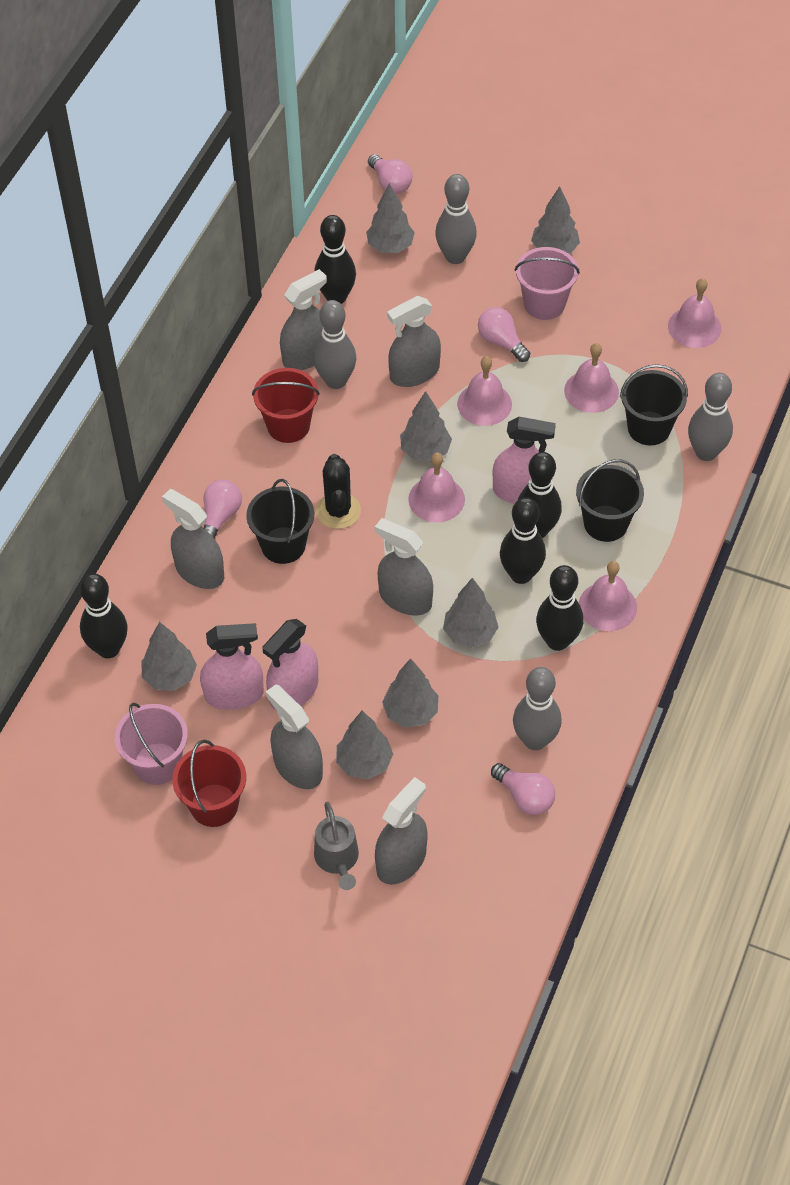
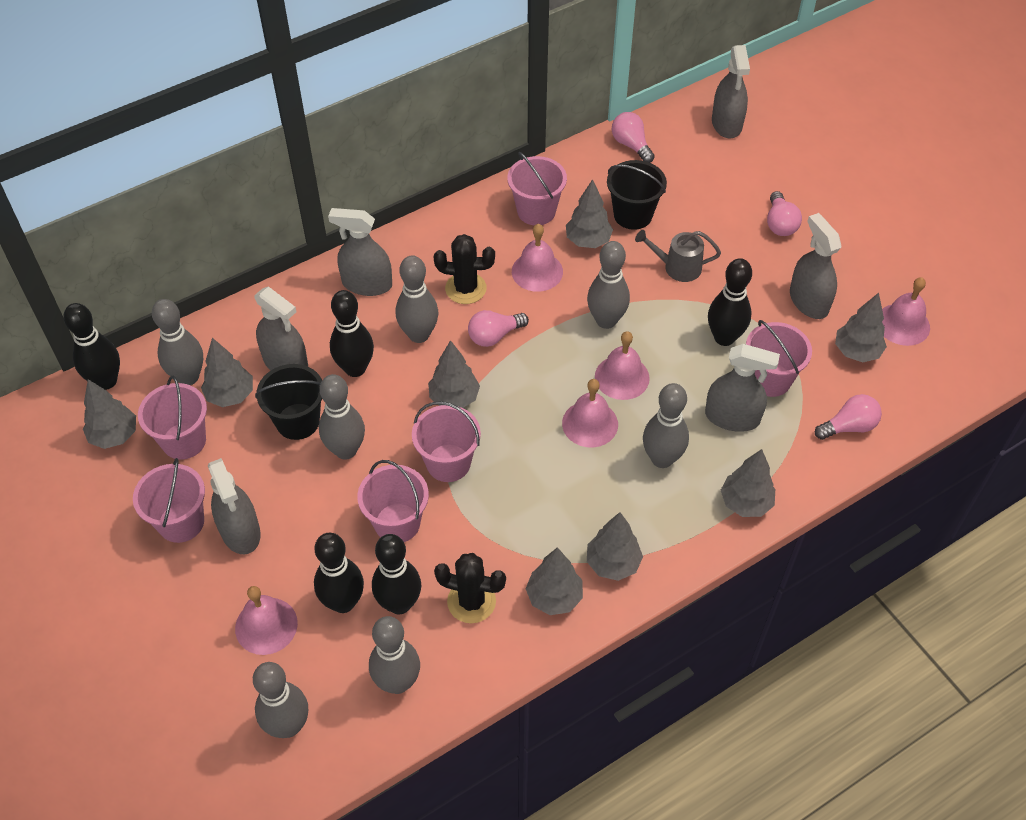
black bucket: [246,479,314,564] [576,459,644,542] [620,364,688,445] = 3 -> [255,364,322,440] [607,160,667,230] = 2
black cactus: [316,454,361,529] = 1 -> [434,234,495,304] [434,553,506,623] = 2
grey bowling pin: [313,300,356,389] [435,174,477,264] [513,667,562,750] [688,373,733,461] = 4 -> [152,299,203,385] [253,662,308,738] [319,374,365,460] [369,616,420,694] [396,255,438,343] [587,241,630,329] [643,383,689,468] = 7
grey tree: [141,622,197,691] [336,711,393,779] [366,183,415,253] [382,658,438,727] [400,391,452,461] [443,578,499,648] [531,186,580,254] = 7 -> [83,379,136,449] [201,338,253,407] [428,340,480,408] [526,547,583,615] [566,179,613,248] [587,512,643,581] [721,449,775,517] [835,293,887,362] = 8
pink bucket: [115,703,188,785] [515,247,580,320] = 2 -> [133,458,205,543] [138,376,207,460] [357,460,429,542] [412,401,481,482] [507,152,567,225] [746,320,812,397] = 6
pink spray bottle: [200,623,264,710] [262,619,318,711] [493,417,556,504] = 3 -> none = 0
red bucket: [172,740,246,827] [252,368,320,443] = 2 -> none = 0

